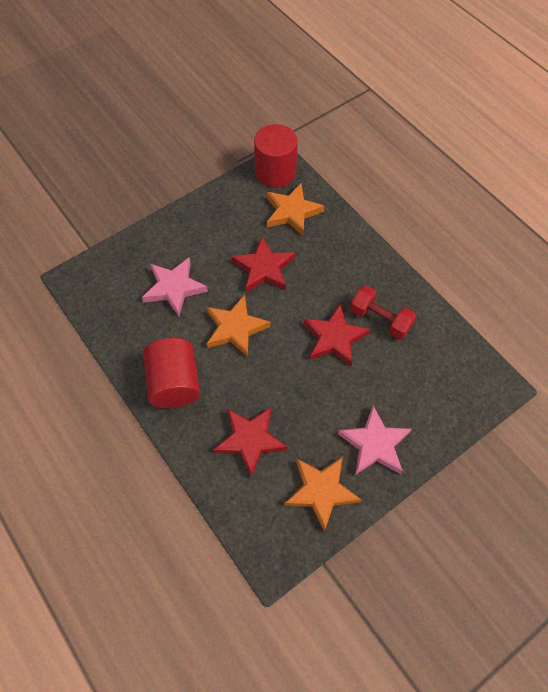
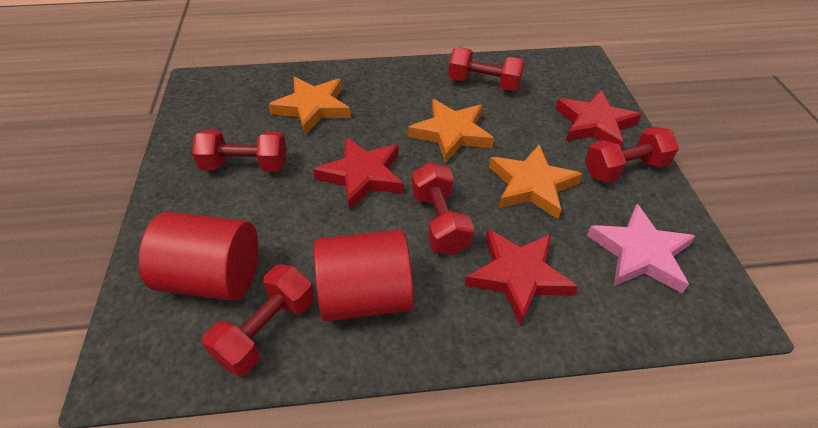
pink star: [142,258,208,317] [338,406,412,475] = 2 -> [587,204,695,293] = 1
red dumbbell: [350,285,416,340] = 1 -> [192,130,287,172] [202,264,314,376] [412,162,474,255] [448,47,525,91] [585,127,679,183] = 5

